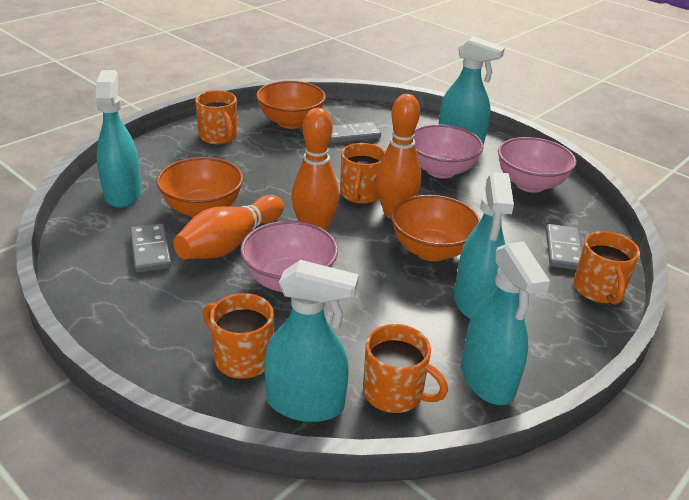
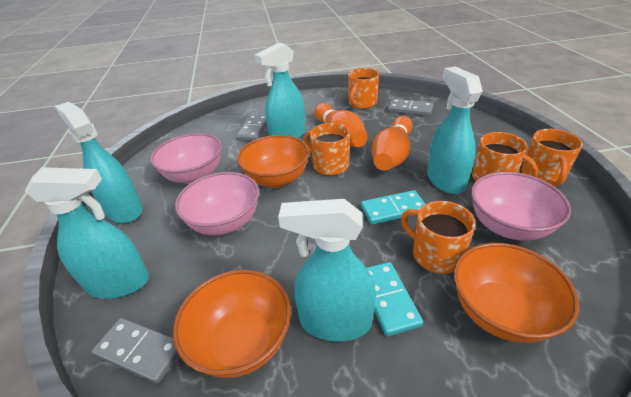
orange bowling pin: [173,195,284,259] [291,108,339,231] [376,94,422,219] = 3 -> [314,103,368,147] [372,116,412,171] = 2
turquoise domino: none = 0 -> [361,190,425,225] [367,262,423,336] = 2

